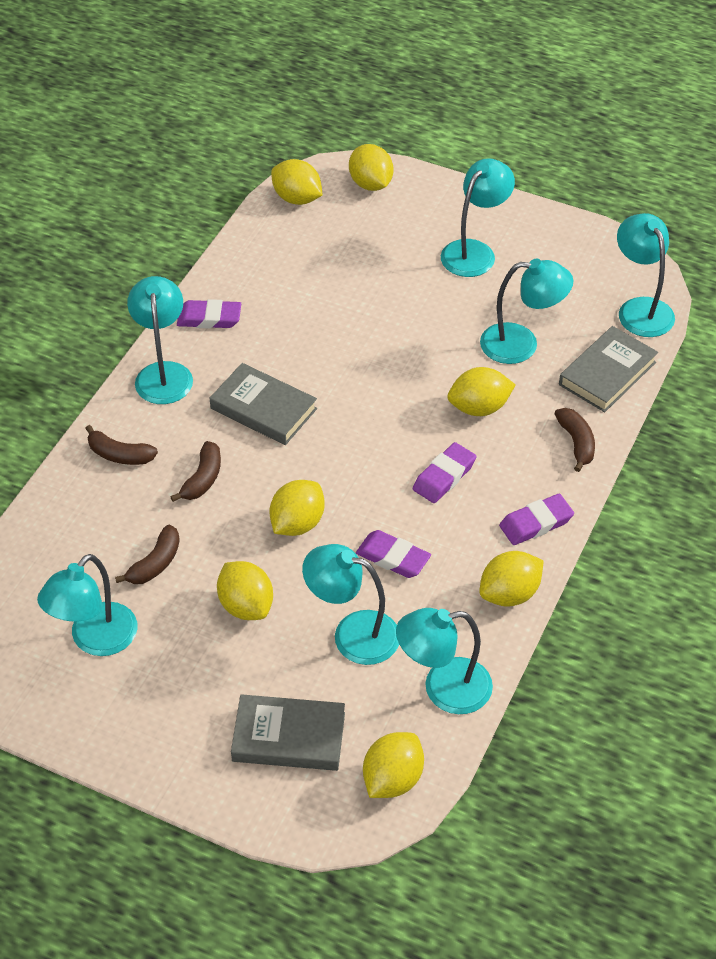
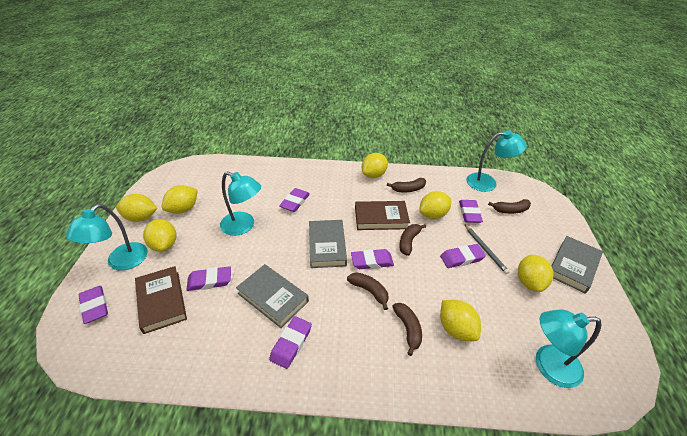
brown banana: [85,425,158,465] [115,525,180,584] [170,441,221,502] [554,408,595,472] = 4 -> [347,272,389,310] [387,178,426,192] [392,303,422,356] [400,224,426,256] [488,199,531,214] = 5
brown book: none = 0 -> [135,266,187,334] [355,201,410,230] = 2
grey pencil: none = 0 -> [464,224,510,274] = 1
purple eraser: [177,299,241,329] [356,530,431,578] [413,442,476,503] [499,494,574,545] = 4 -> [79,286,108,324] [186,266,231,291] [269,316,312,369] [279,188,310,212] [351,249,394,269] [440,244,486,268] [459,200,483,223] = 7
turquoise lamp: [37,554,137,656] [127,276,193,404] [302,544,399,665] [396,608,493,714] [441,158,515,277] [480,259,573,364] [617,213,675,337] = 7 -> [66,204,148,270] [220,171,261,236] [466,130,526,192] [536,310,602,388] = 4

